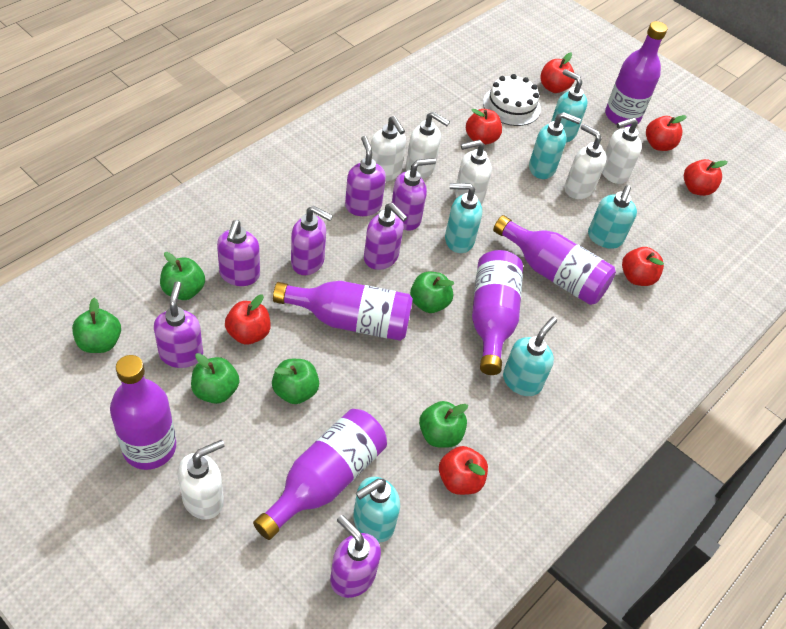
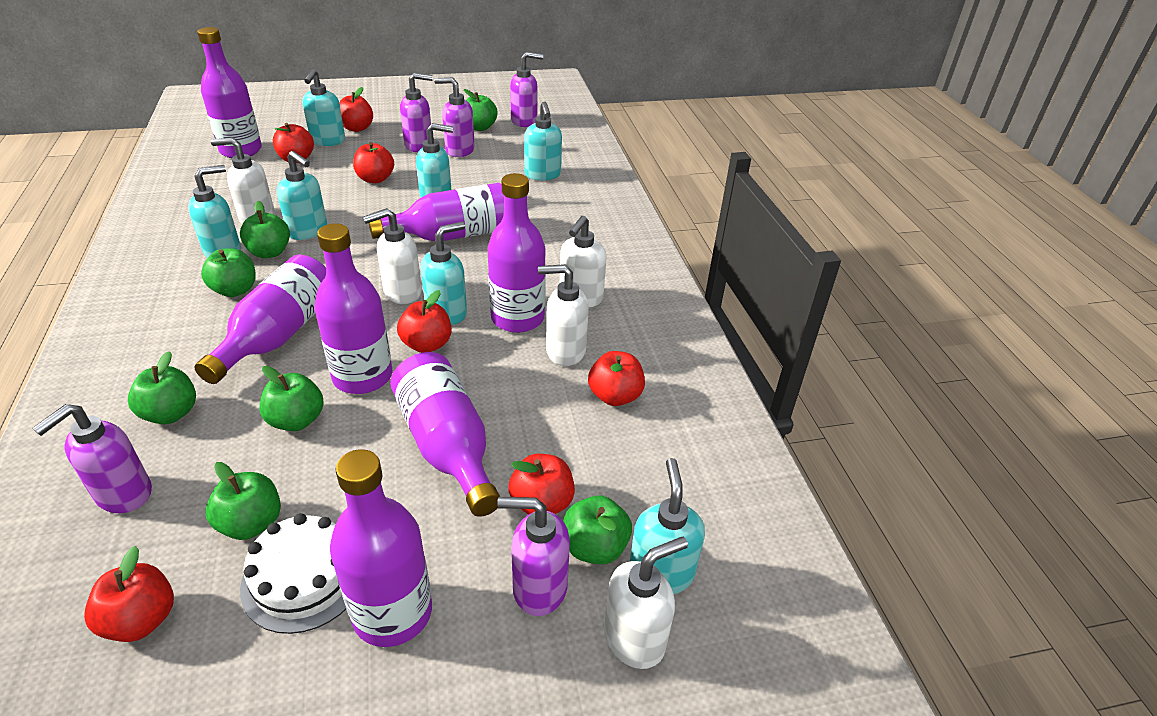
green apple: [72,298,121,353] [160,252,205,300] [191,353,239,404] [272,359,319,404] [410,272,454,313] [419,401,468,448] = 6 -> [128,351,196,424] [201,248,256,297] [206,462,281,540] [240,201,290,258] [259,366,324,431] [464,89,498,131] [563,496,632,564] = 7
purple bottle: [110,355,176,470] [253,409,387,540] [273,281,413,341] [472,250,523,375] [493,215,616,305] [605,21,667,127] = 6 -> [195,255,326,384] [197,27,262,158] [314,223,392,394] [330,449,432,647] [369,183,504,241] [390,352,500,517] [487,173,546,333] = 7
purple soap dispenser: [154,281,203,368] [217,220,260,286] [291,206,333,275] [330,515,381,598] [345,136,386,216] [364,203,408,270] [391,158,436,231] = 7 -> [33,404,152,513] [400,73,433,152] [434,77,475,157] [497,497,570,616] [510,52,543,127] = 5
turquoise soap dispenser: [353,477,400,542] [445,183,482,253] [503,317,557,396] [529,112,581,179] [551,69,588,142] [588,185,637,249] = 6 -> [188,165,241,258] [277,151,327,240] [302,69,345,146] [416,123,453,198] [421,222,467,325] [524,102,562,181] [630,458,705,594] = 7
white soap dispenser: [177,440,225,520] [370,116,406,182] [406,112,450,179] [455,140,492,205] [565,124,607,199] [602,117,642,184] = 6 -> [211,137,275,224] [363,208,422,304] [538,264,589,366] [560,216,606,307] [604,537,688,669] = 5

